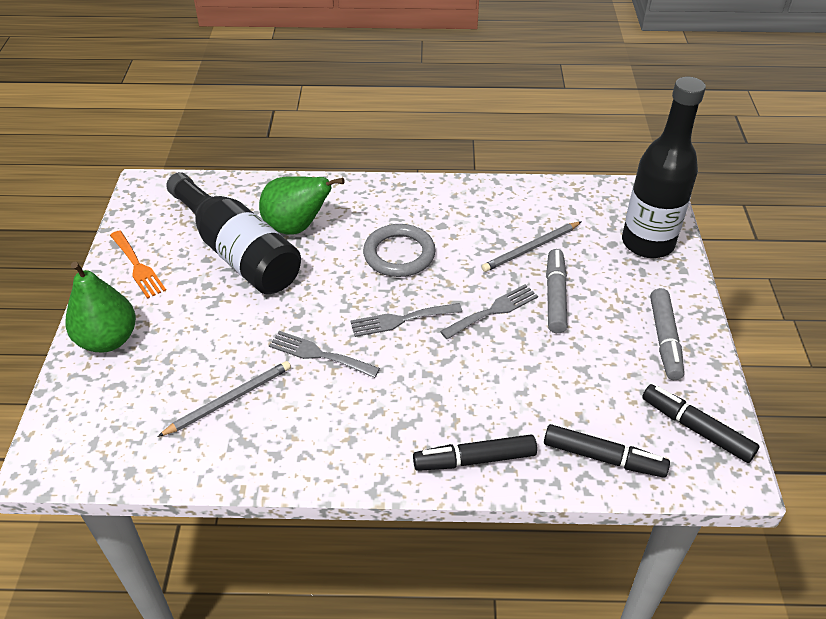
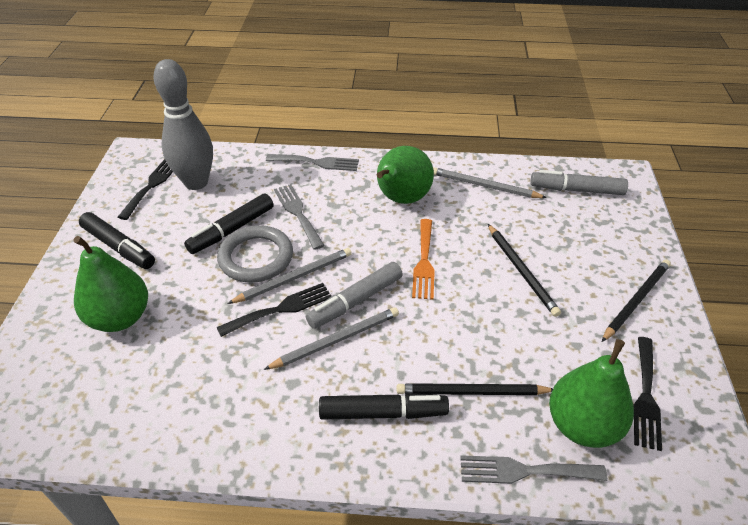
black bottle: [166,172,301,294] [622,77,706,258] = 2 -> none = 0
black fork: none = 0 -> [118,159,173,220] [216,283,331,337] [633,337,662,451] = 3
black pencil: none = 0 -> [397,383,553,395] [488,224,561,317] [602,259,671,342] = 3
green pear: [65,262,136,353] [259,176,344,235] = 2 -> [73,236,148,332] [377,146,434,204] [549,339,634,448] = 3
grey bowling pin: none = 0 -> [153,59,213,190] = 1
grey pencil: [157,361,291,437] [482,221,582,272] = 2 -> [227,248,352,304] [264,307,399,370] [433,167,547,198] = 3

